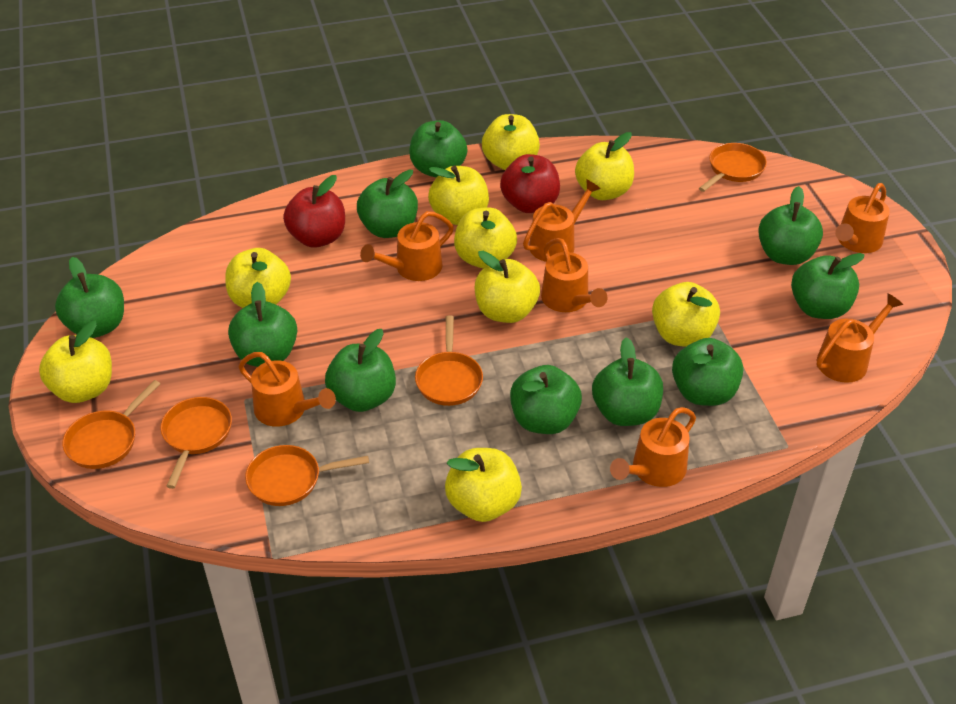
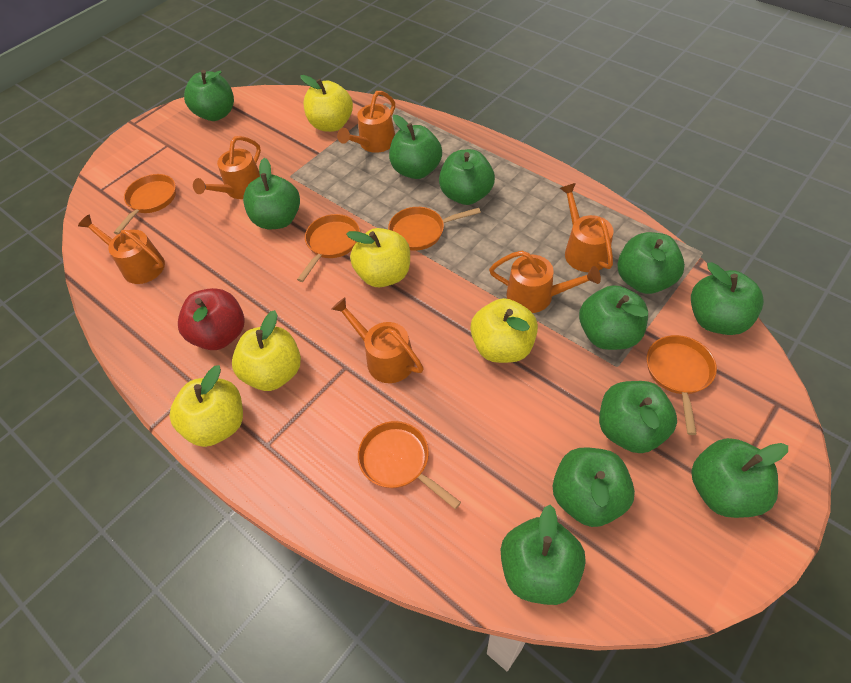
green apple: [55,257,124,338] [228,282,297,367] [325,329,396,412] [357,169,418,238] [409,120,467,178] [510,365,582,434] [592,338,663,426] [672,338,743,406] [758,186,823,265] [791,253,865,319] = 10 -> [184,70,234,121] [243,158,300,229] [389,115,442,179] [439,149,495,205] [501,505,586,605] [553,448,635,527] [579,285,648,350] [599,381,677,453] [617,232,685,294] [691,262,764,335] [691,438,788,518] = 11
orange watering can: [238,352,336,427] [360,211,454,281] [523,179,601,262] [541,238,608,312] [610,407,696,487] [817,293,904,383] [835,183,890,253] = 7 -> [78,214,165,284] [193,136,261,199] [332,297,424,383] [337,91,395,153] [489,250,601,313] [560,183,614,272] = 6
red apple: [283,175,345,248] [500,154,560,213] = 2 -> [178,288,245,350] = 1
yellow apple: [39,321,112,403] [225,248,291,308] [428,166,489,225] [445,448,522,522] [454,207,517,269] [475,251,540,323] [482,114,540,170] [575,132,634,200] [652,282,720,347] = 9 -> [170,365,243,447] [232,310,301,391] [300,75,353,132] [346,228,410,287] [470,298,538,363] = 5

